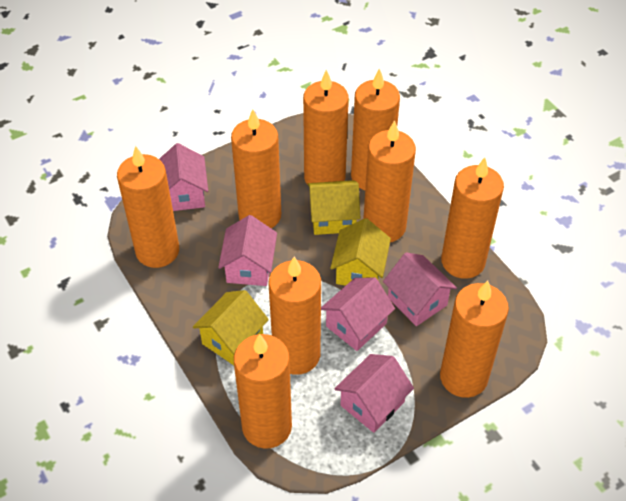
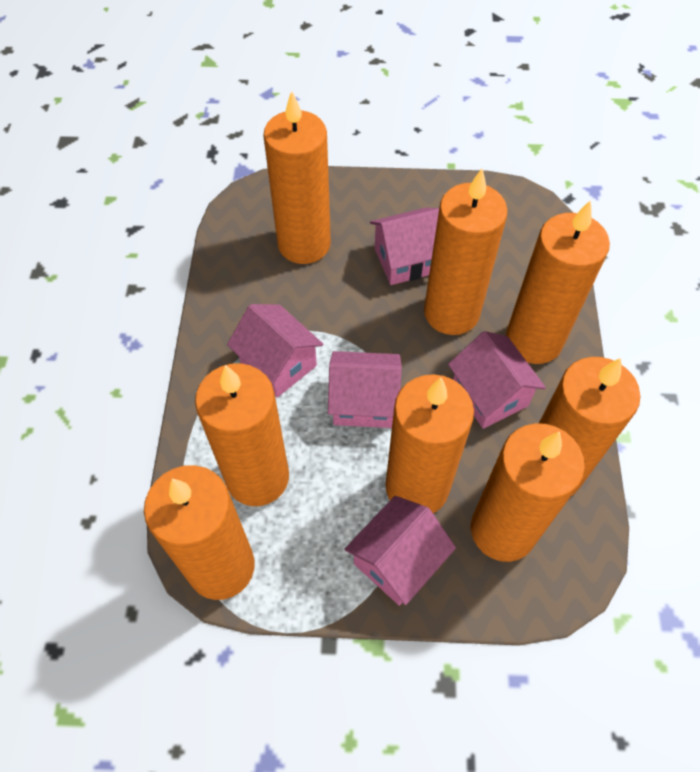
orange candle: [117,146,179,268] [231,109,281,229] [234,334,292,449] [269,256,321,375] [303,69,349,185] [351,68,400,190] [363,120,416,242] [440,280,509,398] [441,157,504,279] = 9 -> [144,465,255,600] [195,363,289,506] [263,91,331,264] [385,374,474,513] [424,169,508,335] [471,423,585,562] [506,200,610,364] [539,357,640,495] = 8
yellow house: [193,290,269,365] [308,180,360,235] [330,218,391,286] = 3 -> none = 0

